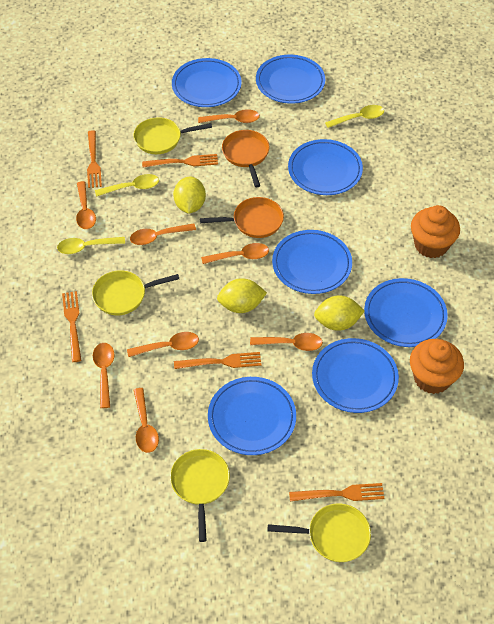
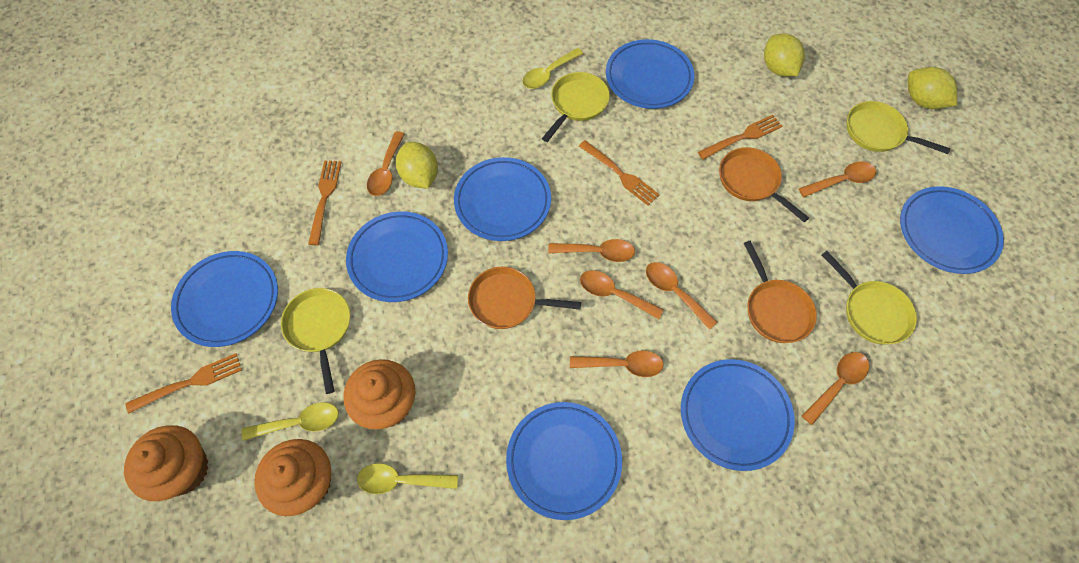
orange cupcake: [410,339,464,394] [411,205,460,258] = 2 -> [124,425,209,501] [254,439,331,516] [344,359,415,430] = 3
orange fork: [62,291,82,362] [87,130,102,188] [142,154,218,167] [174,352,261,369] [289,483,384,501] = 5 -> [126,353,242,414] [308,160,341,245] [579,140,660,206] [698,115,782,160] = 4
orange pan: [200,197,284,238] [222,130,270,187] = 2 -> [468,267,581,329] [719,147,809,222] [744,241,817,343] = 3
orange spoon: [76,181,96,229] [93,343,115,408] [127,332,199,357] [130,224,196,245] [133,388,159,453] [198,109,260,123] [201,243,269,264] [250,333,323,351] = 8 -> [367,131,405,196] [548,239,635,262] [570,350,664,377] [580,270,664,319] [646,262,717,330] [799,162,876,197] [802,352,869,425] = 7

